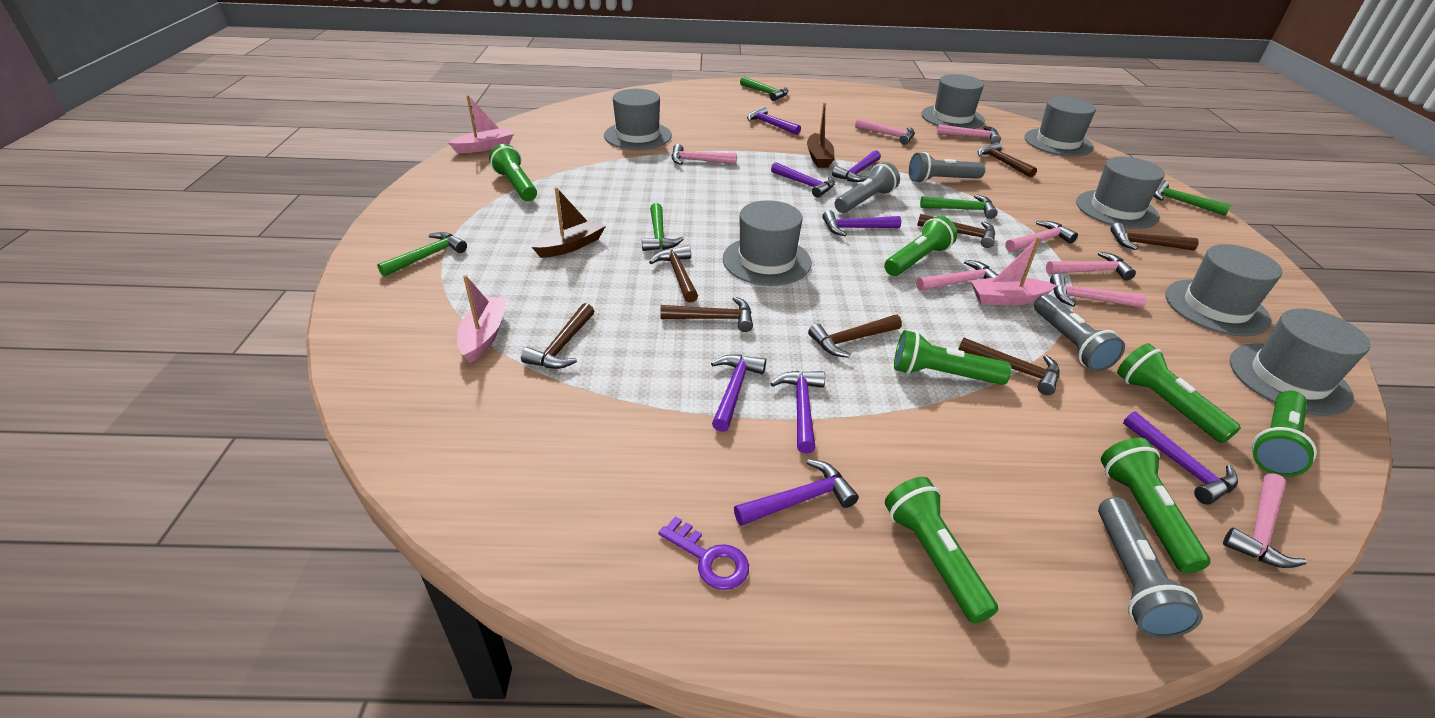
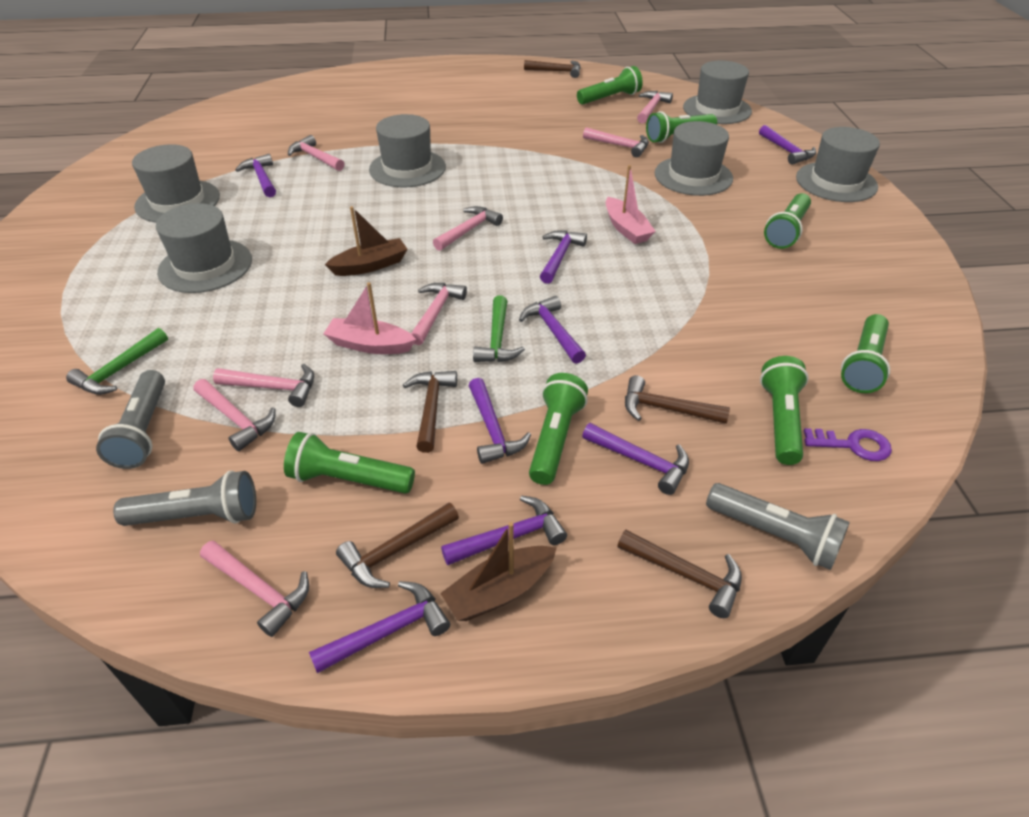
brown hammer: [521,303,594,369] [649,246,698,303] [660,296,753,332] [808,315,902,358] [917,214,995,248] [958,337,1059,395] [978,142,1037,178] [1110,223,1199,250] = 8 -> [336,503,459,588] [403,371,457,453] [524,60,581,78] [617,530,742,618] [625,375,730,424] = 5
green hammer: [377,232,467,277] [642,203,684,251] [740,76,788,101] [920,194,998,219] [1154,180,1231,216] = 5 -> [66,328,168,395] [473,295,525,362] = 2
grey flashlight: [835,162,900,213] [909,152,985,183] [1034,294,1125,372] [1098,497,1203,638] = 4 -> [96,370,165,469] [113,471,256,526] [706,483,850,570] = 3
grey hat: [604,89,672,150] [723,200,812,286] [921,74,985,129] [1024,97,1096,156] [1076,157,1165,229] [1165,244,1282,336] [1230,308,1370,416] = 7 -> [132,144,220,223] [156,203,252,293] [369,114,446,187] [655,121,733,196] [683,60,752,124] [796,127,880,202] = 6
pink boat: [448,95,514,153] [457,275,507,363] [971,237,1056,306] = 3 -> [323,282,416,354] [606,165,656,244] = 2

